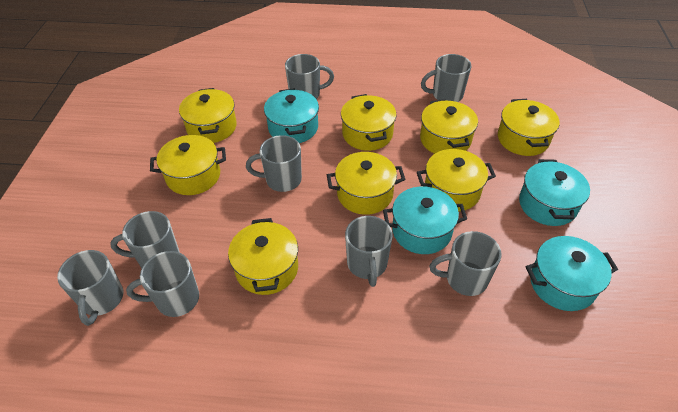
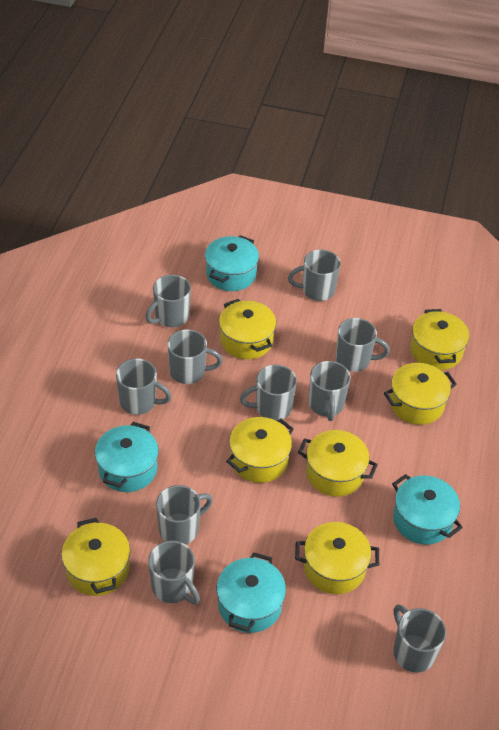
grey mug: [57,250,124,326] [110,211,180,268] [126,251,199,317] [246,135,302,192] [285,54,334,99] [345,216,393,287] [421,54,471,102] [429,231,502,296] = 8 -> [116,359,172,415] [145,275,191,327] [148,541,200,604] [156,485,213,544] [167,329,223,384] [240,365,297,420] [288,249,341,301] [309,361,350,421] [336,318,390,372] [393,604,446,673] = 10
yellow pot: [150,135,226,195] [179,88,237,143] [228,218,298,295] [327,152,405,215] [341,94,396,151] [417,149,496,211] [420,99,478,154] [498,99,560,156] = 8 -> [61,518,130,596] [219,299,276,359] [226,417,294,483] [295,522,379,594] [298,430,378,497] [384,363,457,425] [410,309,469,370] = 7

